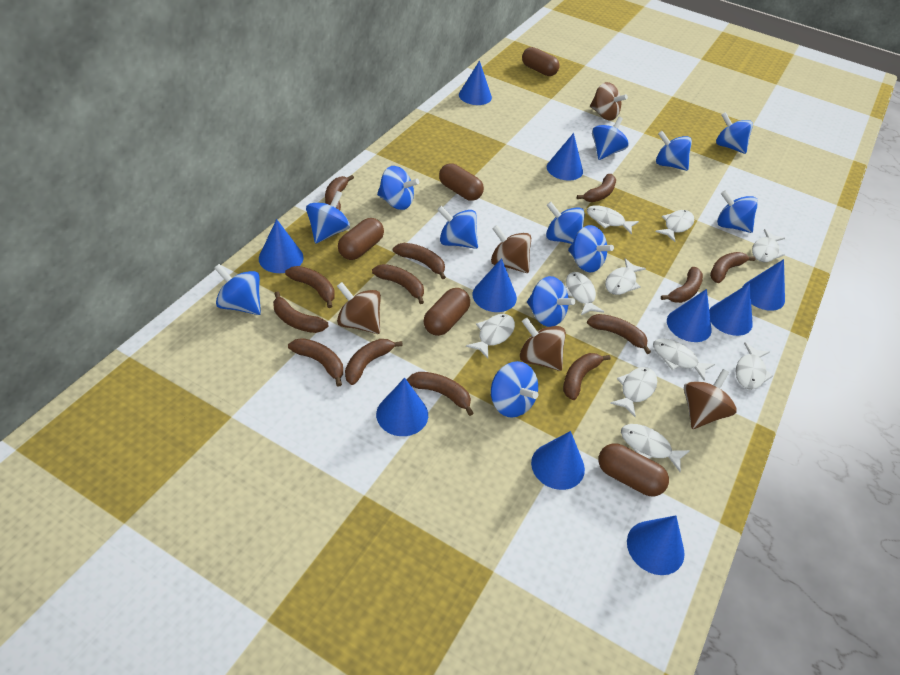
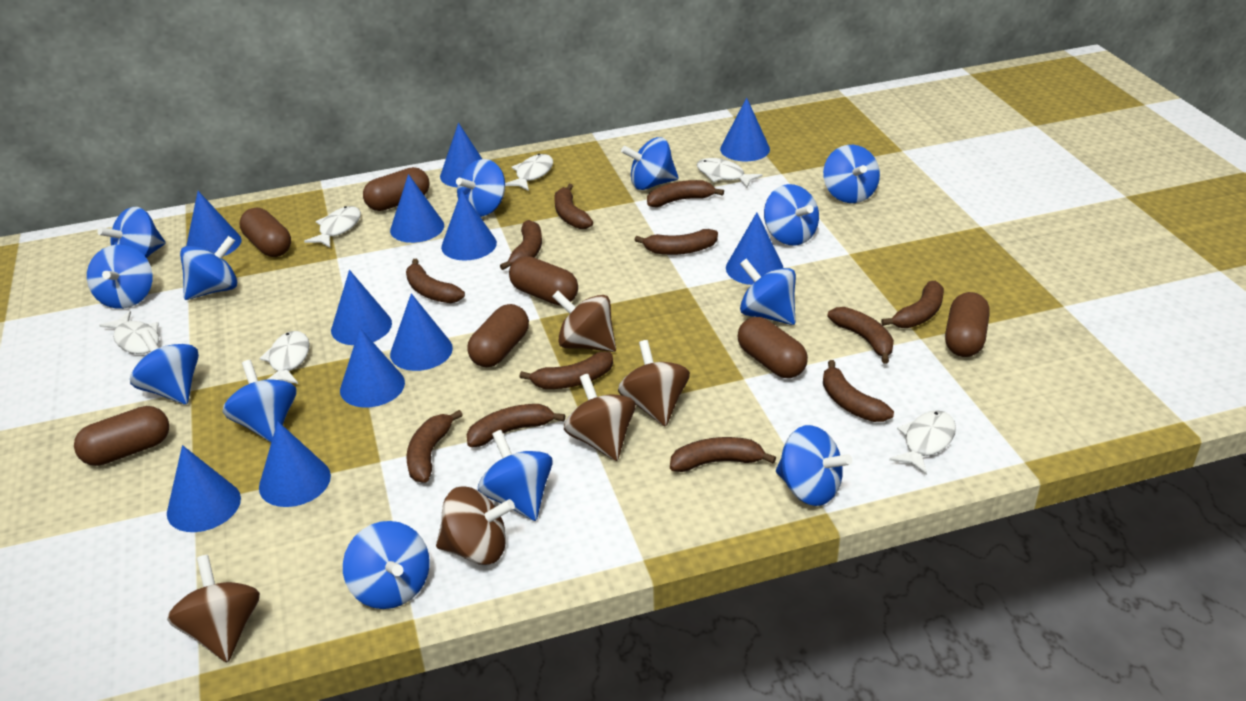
blue cone: [259,219,304,273] [376,378,428,436] [459,60,492,105] [472,258,517,312] [531,431,585,490] [547,133,583,181] [627,515,685,575] [667,289,712,342] [709,283,753,336] [743,259,785,311] = 10 -> [167,445,241,532] [186,191,242,256] [259,421,331,507] [331,270,392,345] [340,328,405,408] [390,174,444,243] [390,293,453,371] [440,123,482,187] [441,190,497,261] [720,98,770,162] [726,213,783,285] = 11
blue spinning top: [214,264,261,315] [306,191,350,244] [377,166,419,210] [437,206,478,249] [491,361,538,418] [527,276,575,327] [546,202,585,244] [568,225,614,273] [592,117,629,160] [656,131,692,171] [716,112,753,154] [717,190,758,233] = 12 -> [87,245,153,309] [98,207,166,258] [130,330,199,405] [180,236,237,300] [223,360,296,442] [343,521,430,609] [456,159,505,217] [478,430,553,521] [621,137,679,190] [740,259,796,325] [764,184,819,246] [776,425,852,506] [823,145,880,203] = 13
brown banana: [273,291,328,333] [285,266,335,308] [288,338,343,387] [325,175,354,210] [345,339,403,385] [372,264,424,304] [393,243,446,279] [407,372,474,416] [563,353,610,400] [577,174,616,202] [587,314,651,354] [661,267,703,303] [710,252,756,283] = 13 -> [406,259,465,303] [406,410,463,483] [466,404,565,447] [500,220,542,270] [520,352,613,389] [554,184,593,229] [635,229,718,255] [647,180,724,207] [670,437,776,472] [823,360,894,422] [827,307,894,364] [881,281,944,328] = 12
brown capsule: [338,218,384,260] [424,288,470,336] [439,163,484,201] [522,47,560,76] [599,443,669,496] = 5 -> [74,406,169,466] [239,208,291,257] [363,167,429,211] [467,304,529,367] [509,256,578,305] [737,317,808,378] [945,292,990,357] = 7
white fish: [466,314,515,359] [566,272,604,315] [587,205,639,235] [605,258,646,295] [610,367,657,417] [621,424,690,472] [653,338,715,381] [655,210,694,242] [736,342,773,390] [752,229,785,262] = 10 -> [99,311,159,354] [259,331,310,384] [304,206,361,248] [505,154,553,191] [697,158,763,188] [889,410,956,475] = 6

